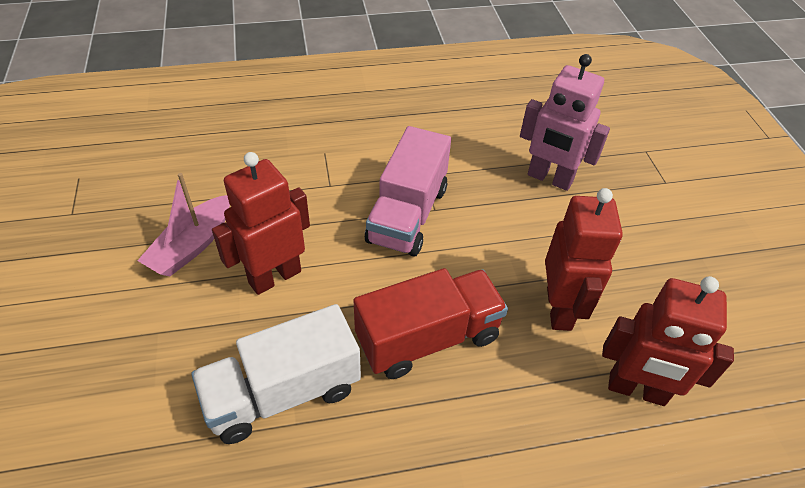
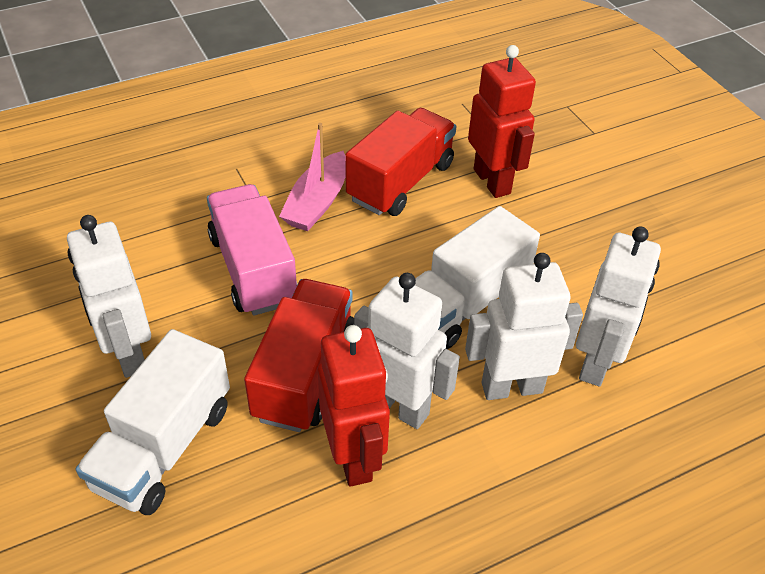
pink robot: [520,54,610,191] = 1 -> none = 0
red robot: [212,152,310,295] [545,188,623,331] [602,276,734,406] = 3 -> [318,325,390,487] [468,45,536,198] = 2
red truck: [353,268,508,379] = 1 -> [244,279,354,432] [345,108,456,216] = 2
white robot: none = 0 -> [67,215,151,378] [354,273,460,429] [465,253,583,400] [576,227,661,386] = 4
white truck: [191,304,361,444] = 1 -> [76,329,230,515] [415,206,540,349] = 2

